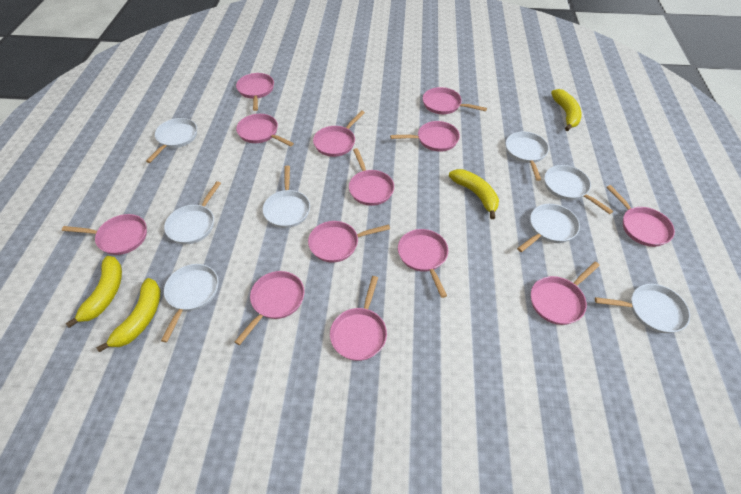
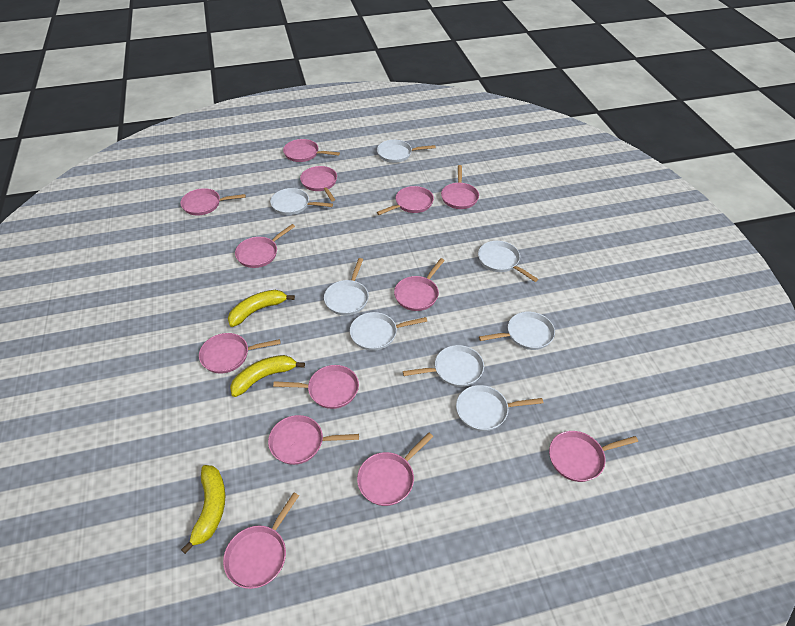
yellow banana: [66,256,122,328] [96,278,160,352] [449,169,499,219] [551,89,582,131] = 4 -> [181,465,225,554] [228,290,295,327] [230,355,305,397] = 3

